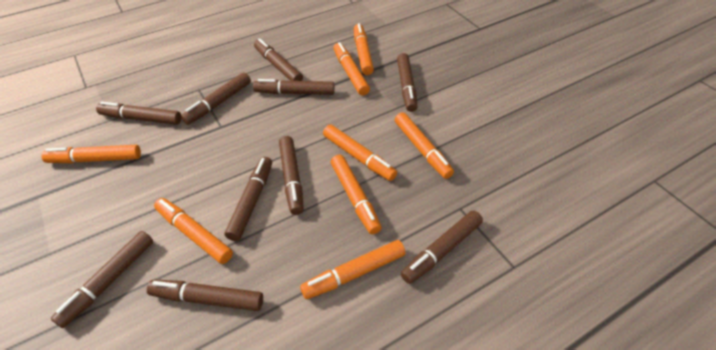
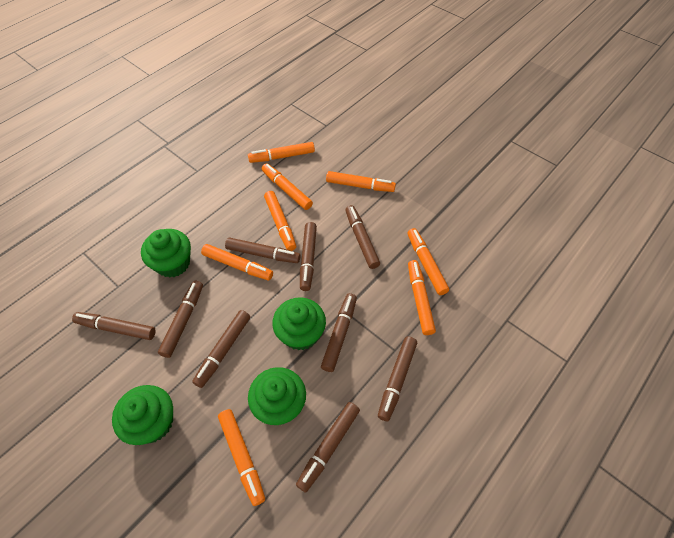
brown marker: [51,231,153,328] [96,102,181,125] [147,280,263,311] [181,72,251,125] [225,157,272,241] [253,79,335,95] [254,39,303,81] [279,136,304,215] [397,53,417,112] [401,210,483,284] = 10 -> [72,312,156,340] [158,280,203,358] [192,310,250,388] [225,237,301,263] [296,402,360,493] [300,222,317,291] [321,293,357,372] [345,205,380,269] [378,336,417,421] = 9
green cupcake: none = 0 -> [112,385,173,445] [141,229,191,278] [248,367,306,425] [272,297,326,350] = 4

